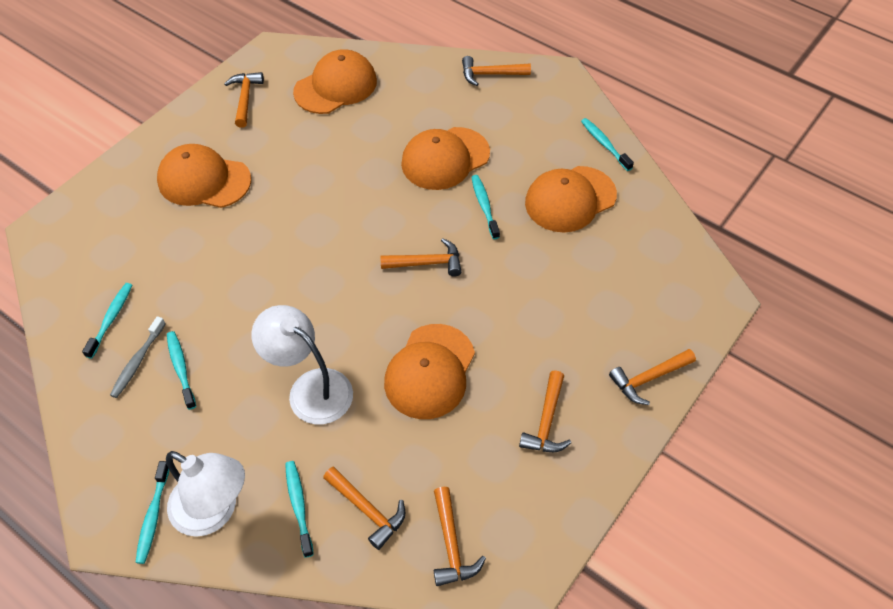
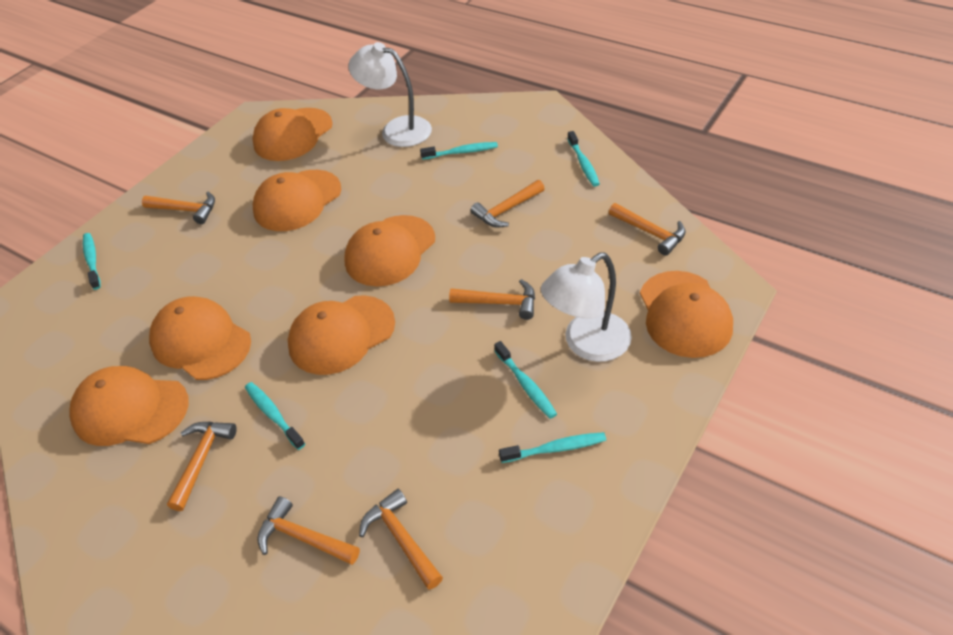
grey toothbrush: [110,316,166,398] = 1 -> none = 0
orange cap: [157,144,251,208] [293,49,377,114] [384,324,475,419] [401,127,490,190] [525,166,617,233] = 5 -> [70,366,189,446] [149,296,251,380] [252,108,333,161] [253,170,341,231] [288,295,395,375] [344,215,435,287] [640,271,733,358] = 7

